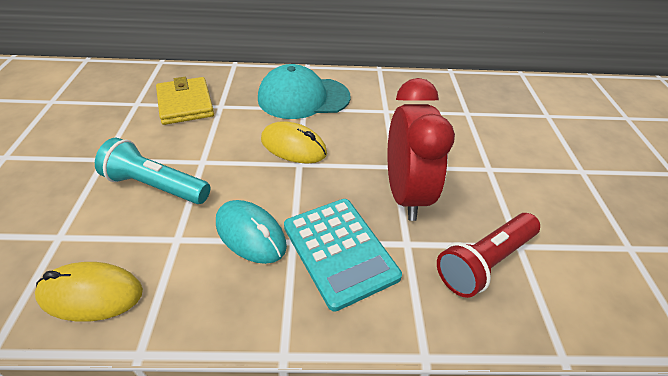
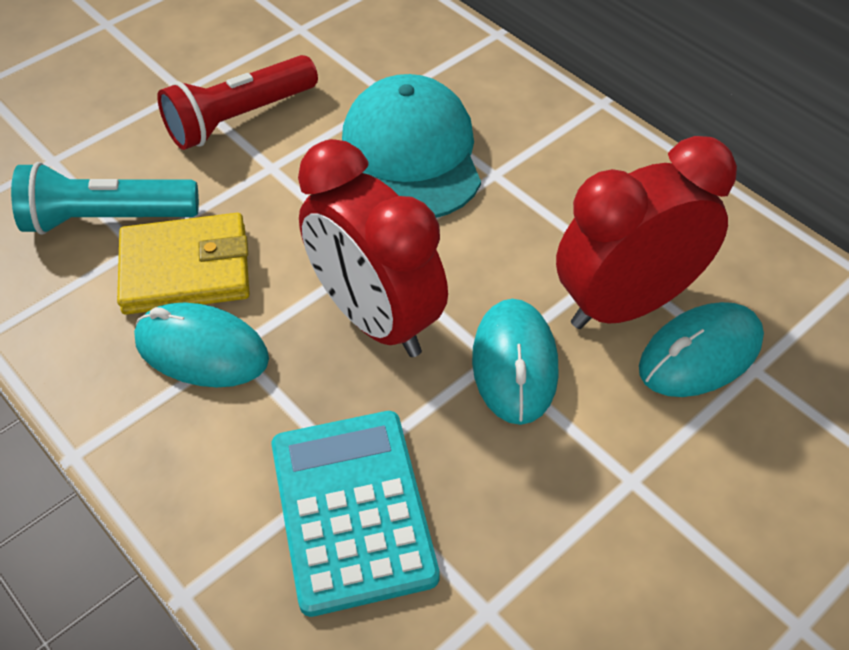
red clock: [387,78,455,221] = 1 -> [298,139,448,357] [556,136,737,329] = 2
turquoise mouse: [216,200,287,264] = 1 -> [134,302,269,387] [472,299,559,425] [639,302,764,397] = 3
yellow mouse: [35,262,143,321] [261,121,327,163] = 2 -> none = 0

